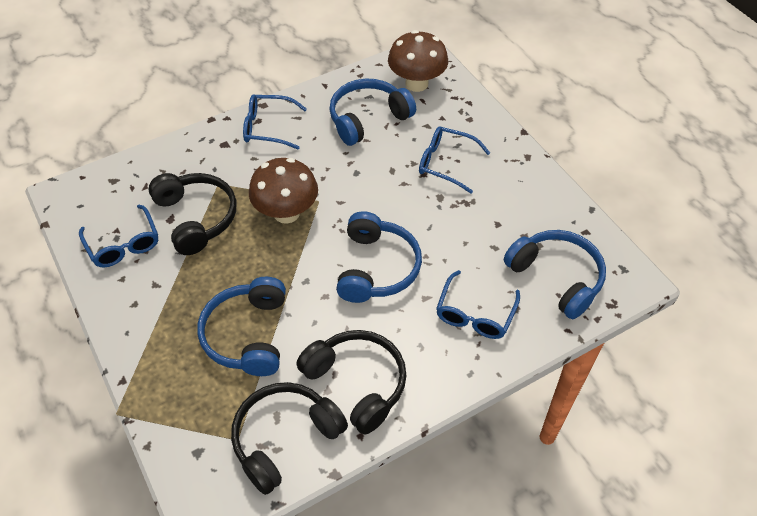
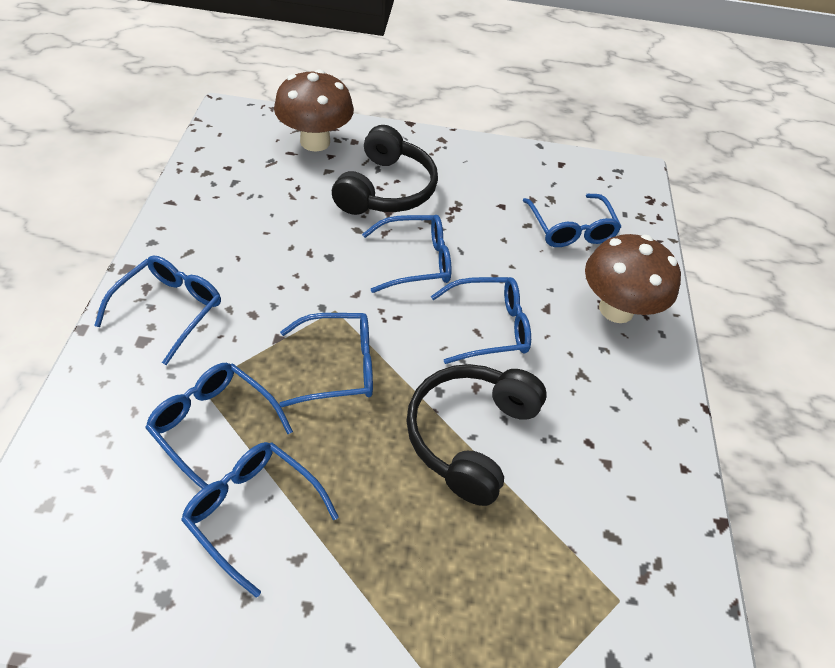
black headphones: [148,173,236,255] [231,382,348,495] [297,330,407,435] = 3 -> [332,125,438,215] [407,364,547,506] = 2
blue glasses: [79,205,158,267] [243,94,307,149] [419,127,490,194] [436,270,520,339] = 4 -> [94,255,221,365] [145,363,293,489] [181,442,339,598] [279,313,373,407] [362,215,451,293] [431,277,531,364] [523,194,621,247] = 7
blue headphones: [198,277,286,376] [329,79,416,146] [336,211,422,303] [504,230,606,319] = 4 -> none = 0

